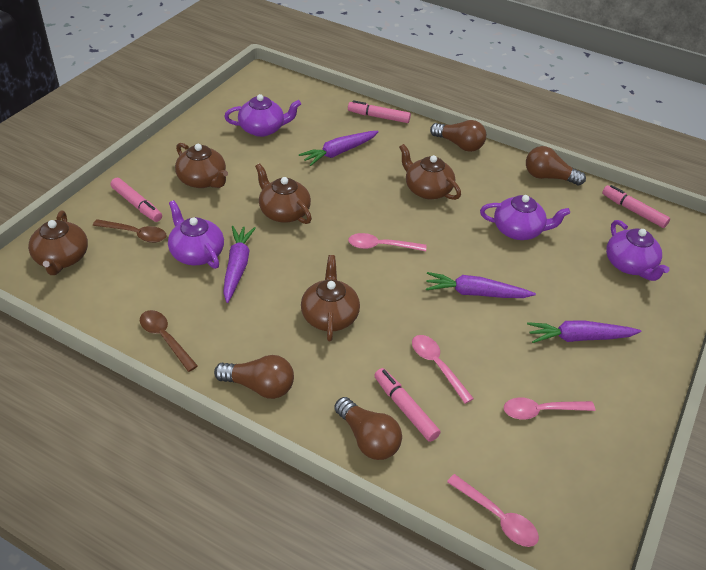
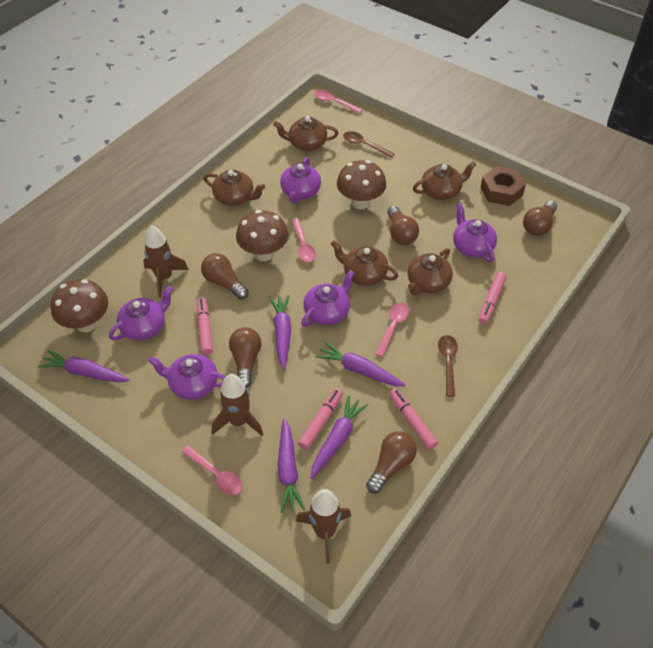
brown light bulb: [214,355,294,399] [334,397,402,460] [430,120,486,152] [526,146,586,185] = 4 -> [201,253,249,300] [229,327,262,388] [366,431,417,494] [387,206,419,245] [523,201,557,236] = 5
brown mushroom: none = 0 -> [51,279,108,332] [236,210,289,261] [337,160,386,209] = 3
brown nut: none = 0 -> [480,166,526,206] = 1
brown rocket: none = 0 -> [143,225,189,298] [212,374,264,436] [296,489,351,564] = 3
purple carrot: [223,226,256,303] [299,131,379,166] [426,272,536,298] [527,320,641,343] = 4 -> [38,350,130,382] [269,295,291,369] [277,418,305,513] [310,395,368,479] [316,342,406,386] = 5
purple teapot: [168,200,224,269] [224,94,301,137] [480,195,570,240] [606,220,670,281] = 4 -> [109,286,173,340] [148,354,226,400] [280,157,321,204] [301,270,355,327] [453,203,497,262] = 5

